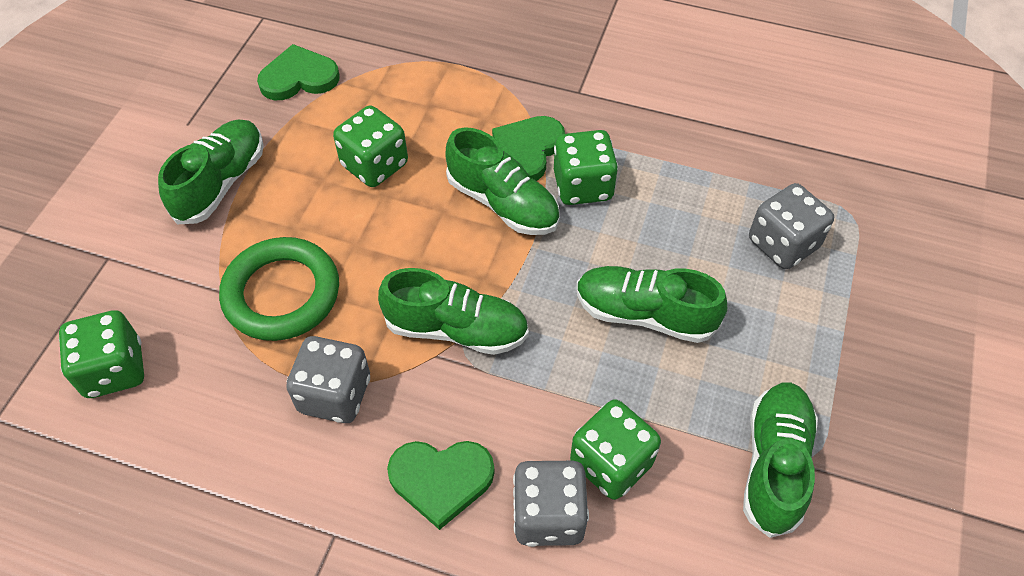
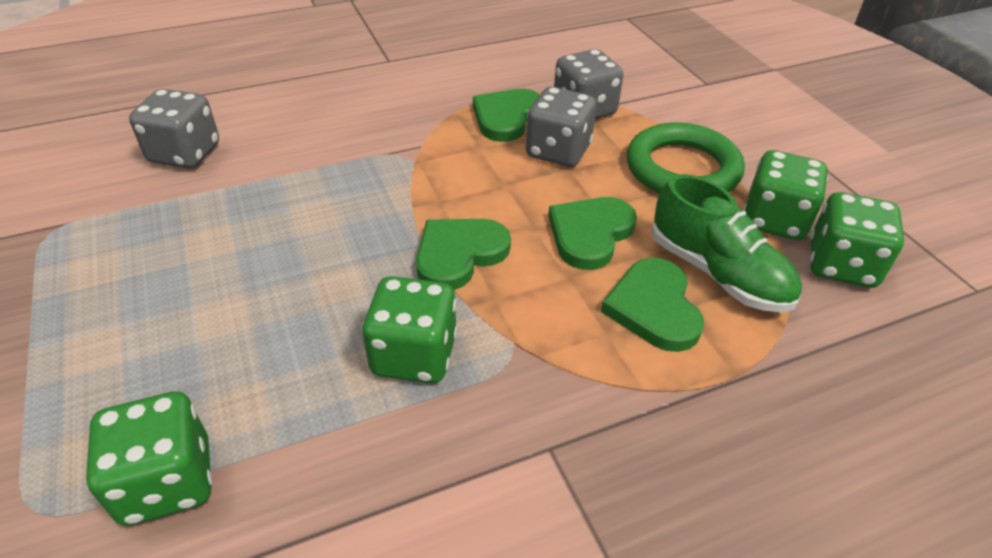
green heart: [257,44,340,100] [387,441,495,530] [492,116,565,181] = 3 -> [416,219,511,290] [473,89,540,142] [548,197,637,270] [601,258,704,352] = 4
green shoe: [158,120,264,224] [378,268,529,355] [445,127,560,235] [576,266,727,343] [743,382,818,538] = 5 -> [651,174,802,312] = 1

